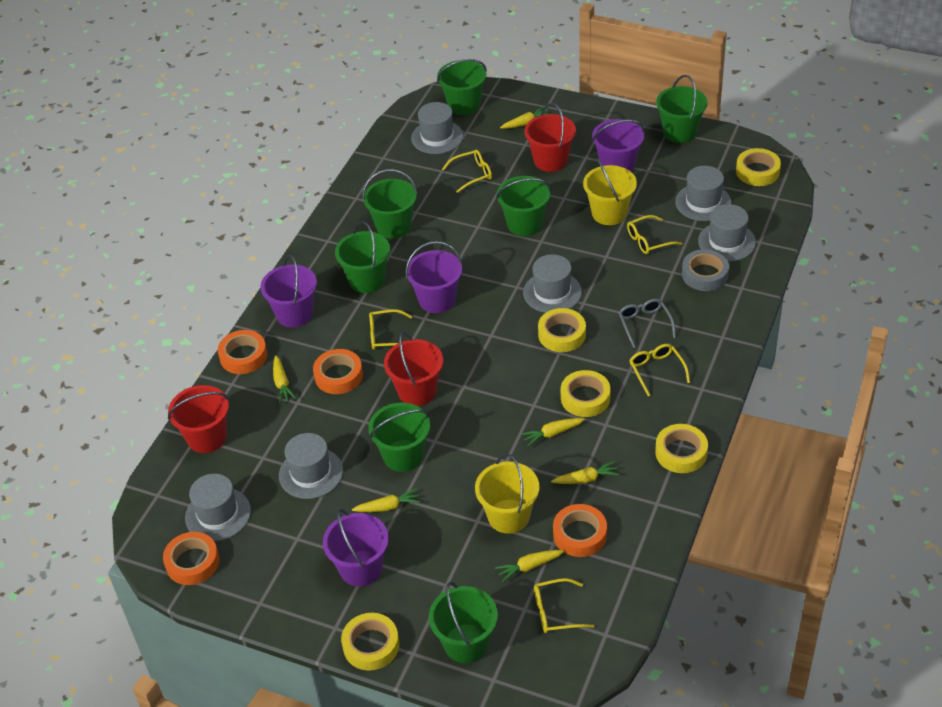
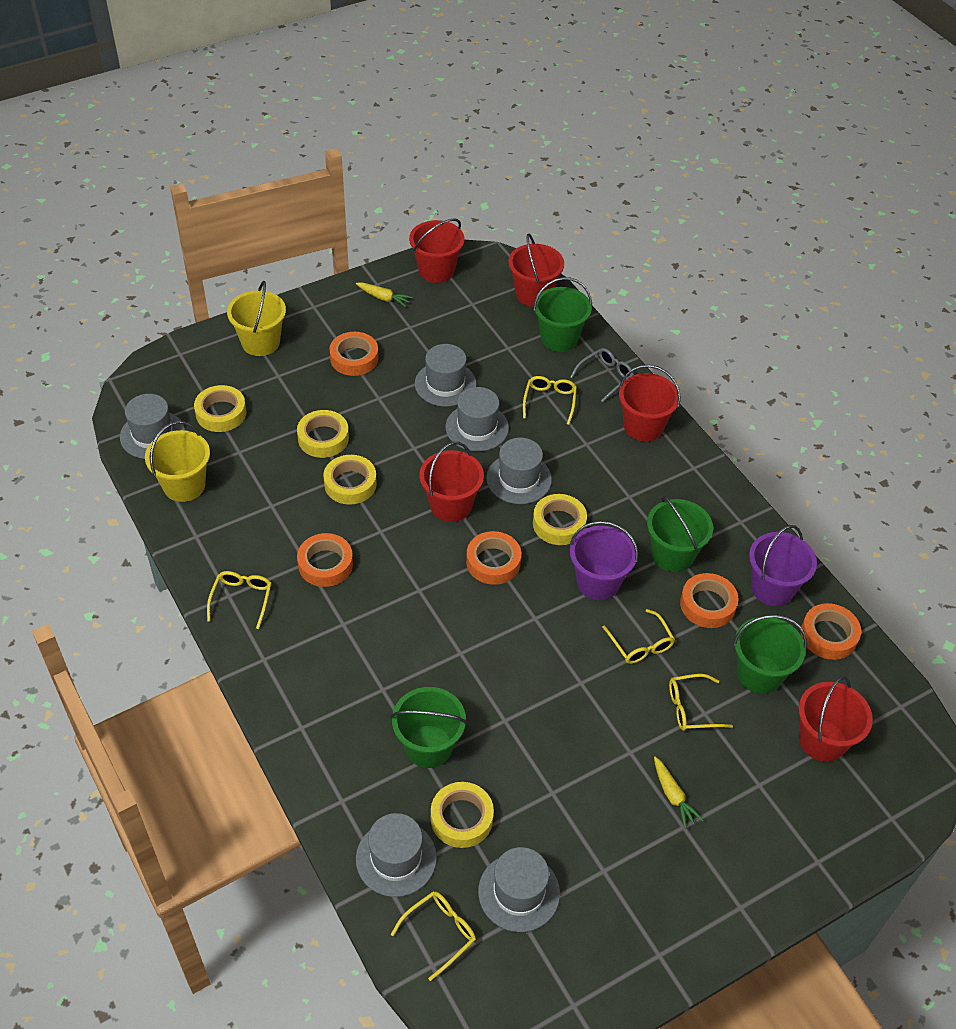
green bucket: [335,221,390,293] [362,169,418,239] [368,403,430,472] [429,582,498,663] [437,59,487,115] [496,176,551,236] [656,75,708,143] = 7 -> [391,687,467,768] [533,277,592,352] [647,495,713,572] [733,615,807,694] = 4
grey tape: [682,249,729,291] = 1 -> none = 0
orange tape: [163,532,219,585] [218,330,267,374] [313,349,363,394] [553,504,607,557] = 4 -> [297,533,353,587] [329,332,379,376] [466,531,521,585] [680,573,738,628] [801,603,861,660] = 5
purple bucket: [260,255,317,328] [323,509,389,587] [406,241,462,313] [592,119,644,172] = 4 -> [569,521,638,600] [749,525,817,606] = 2
red bucket: [168,385,229,453] [384,332,443,406] [524,103,576,172] = 3 -> [409,218,465,283] [419,442,484,522] [508,234,564,307] [619,365,681,442] [798,676,873,762] = 5
yellow carrot: [273,355,296,403] [352,488,421,512] [495,550,564,582] [500,106,551,129] [521,418,585,446] [551,461,620,484] = 6 -> [356,282,413,307] [654,757,703,829] = 2

